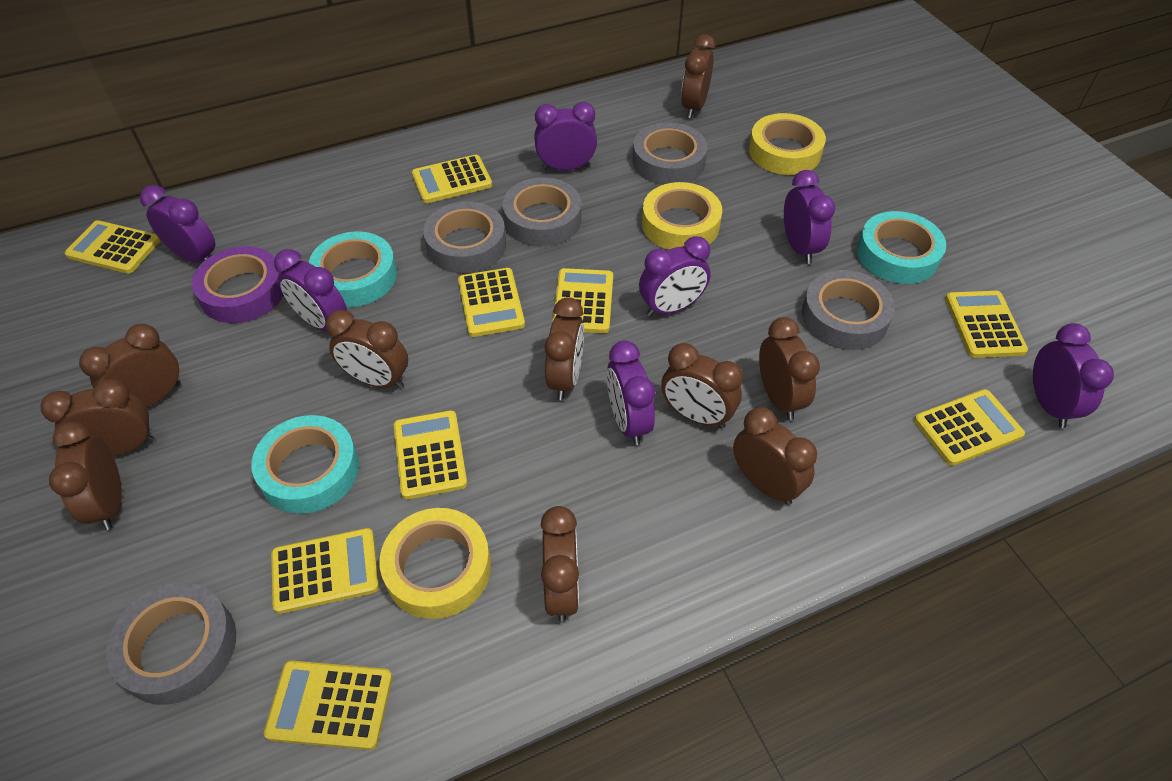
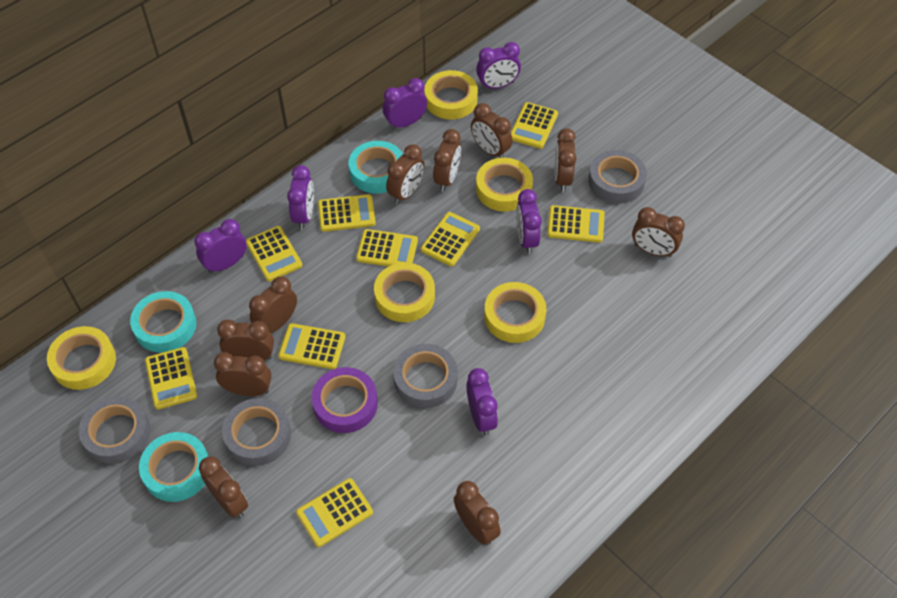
grey tape: [106,583,236,705] [423,202,506,273] [502,178,581,247] [633,122,707,185] [802,270,895,350] = 5 -> [79,396,150,464] [222,398,291,466] [393,344,457,408] [588,150,647,204] = 4
purple clock: [140,185,215,263] [274,249,347,331] [534,102,597,170] [607,341,655,445] [639,236,711,317] [784,170,835,264] [1033,323,1114,428] = 7 -> [195,219,247,273] [287,165,314,229] [383,78,427,130] [466,368,498,435] [476,42,521,90] [516,189,542,254] = 6
yellow tape: [380,508,491,619] [642,182,722,250] [749,113,826,175] = 3 -> [47,326,116,390] [374,263,435,322] [424,70,478,120] [476,158,533,212] [484,282,546,343] = 5

